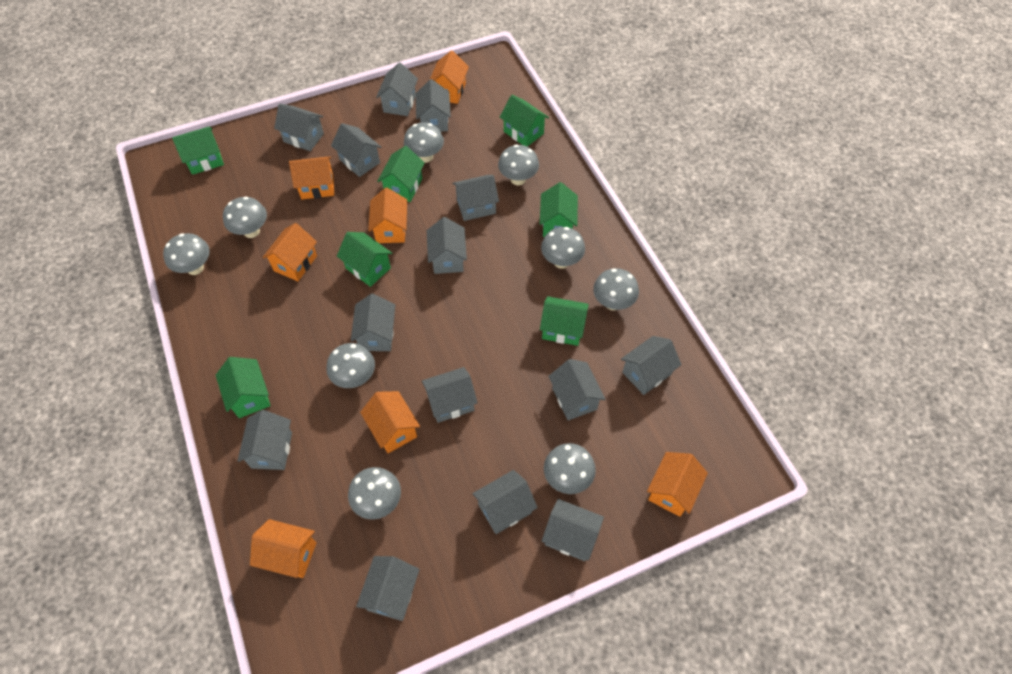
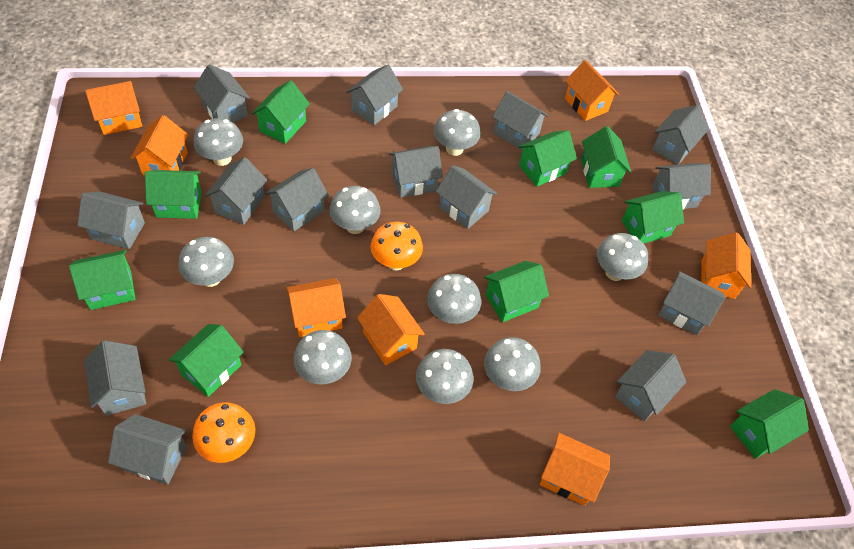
green house: [172,126,224,175] [216,357,271,418] [337,232,392,287] [377,146,425,202] [500,95,549,147] [540,182,578,237] [540,296,589,346] = 7 -> [69,250,135,310] [145,170,202,219] [169,324,244,397] [252,80,310,144] [484,261,549,322] [518,130,577,187] [581,126,631,188] [622,191,684,244] [730,389,809,459] = 9
orange mushroom: none = 0 -> [192,402,255,463] [371,222,423,270] = 2

